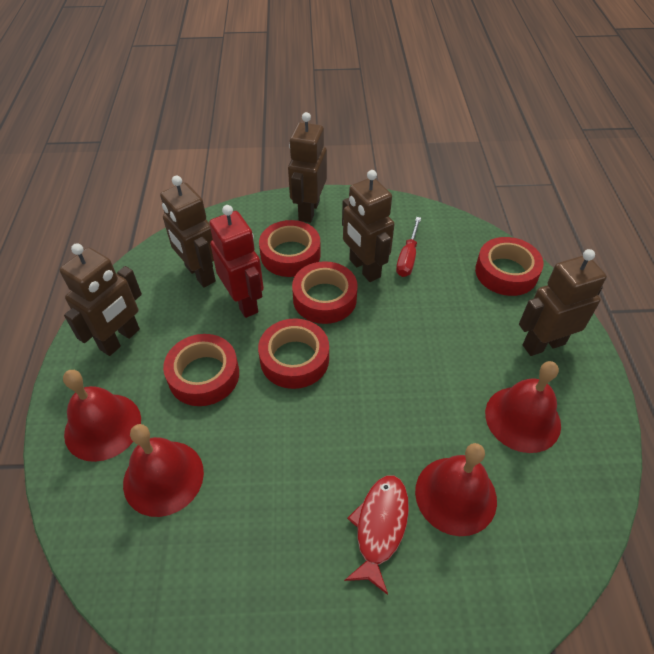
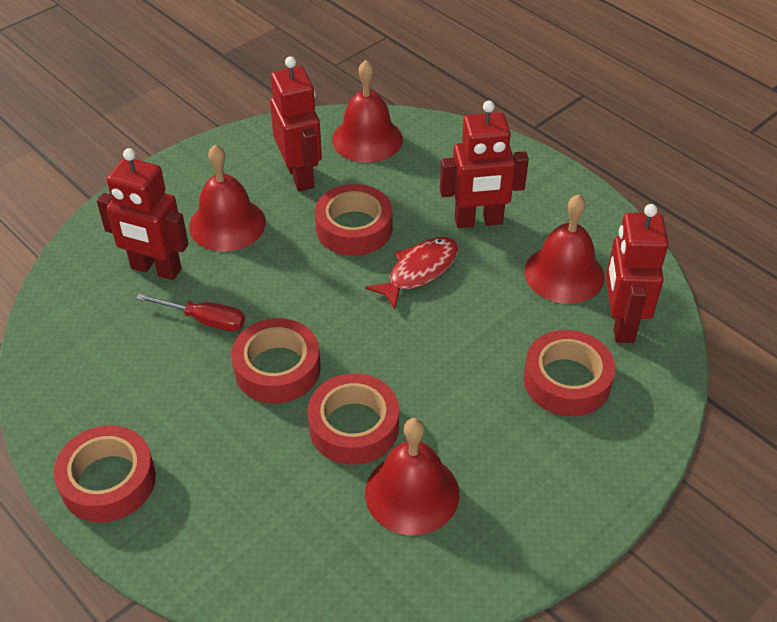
brown robot: [59,243,142,356] [160,175,216,287] [288,112,327,223] [342,170,394,282] [519,249,607,356] = 5 -> none = 0
red robot: [209,205,264,318] = 1 -> [97,148,189,280] [270,56,322,192] [440,101,529,228] [606,204,668,343] = 4

